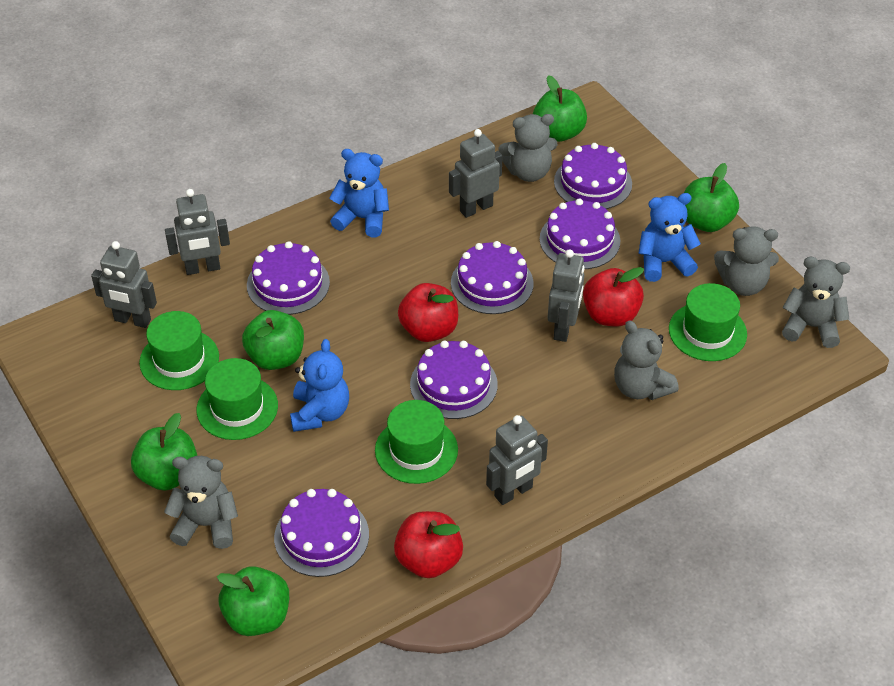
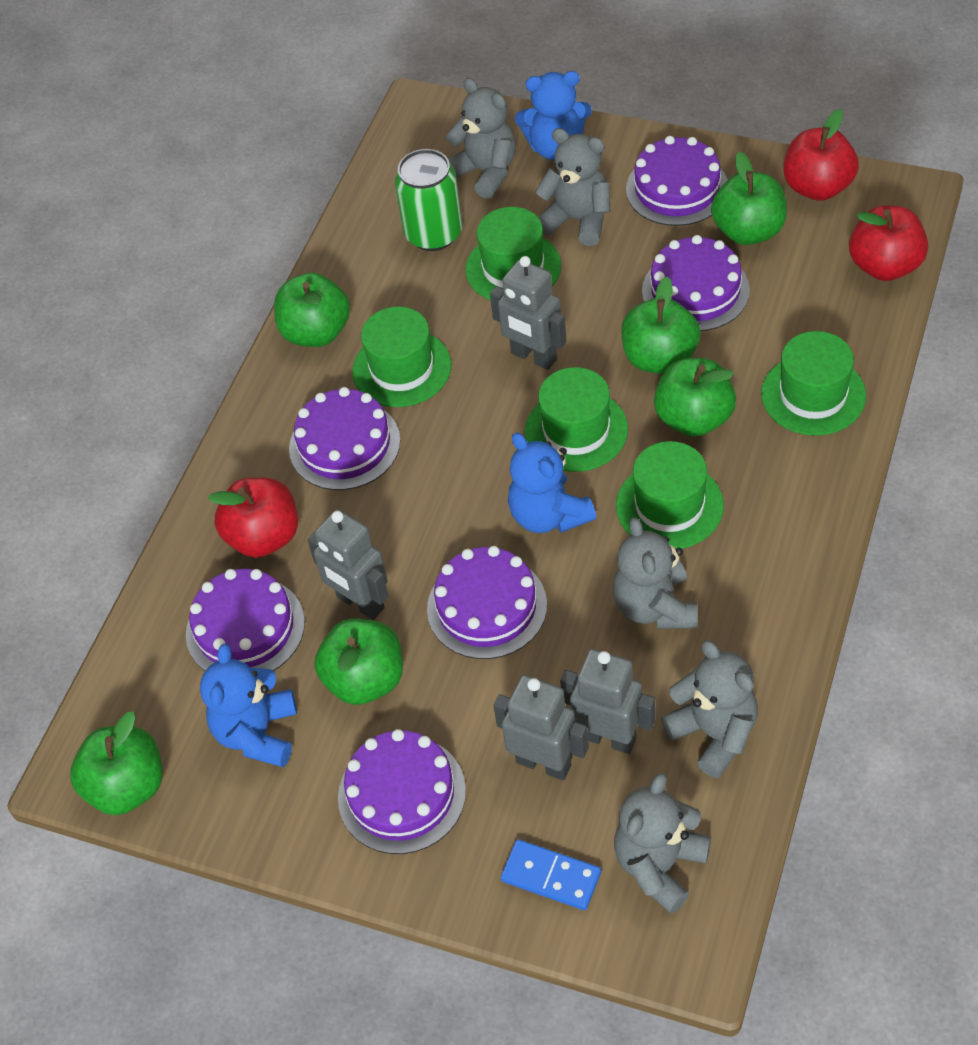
blue domino: none = 0 -> [501,839,601,910] = 1
green apple: [131,413,197,491] [217,566,289,636] [242,310,304,370] [533,75,587,142] [684,163,739,232] = 5 -> [70,712,163,815] [274,273,350,347] [315,619,403,705] [621,277,700,374] [654,358,736,437] [711,152,787,245] = 6
green can: none = 0 -> [395,149,462,251] = 1
green hat: [139,311,219,390] [197,358,278,440] [375,400,458,484] [669,283,747,361] = 4 -> [352,307,451,407] [466,207,561,300] [525,367,628,472] [616,441,724,549] [761,331,866,436] = 5
grey robot: [91,241,157,328] [165,189,230,275] [449,129,503,218] [486,415,548,505] [548,249,584,342] = 5 -> [308,509,388,620] [490,256,566,370] [493,675,589,781] [560,649,655,754] = 4

